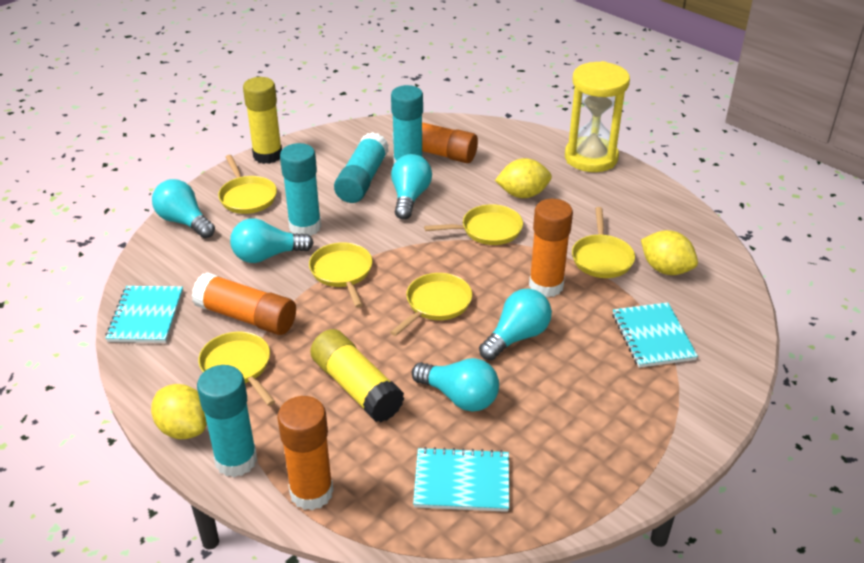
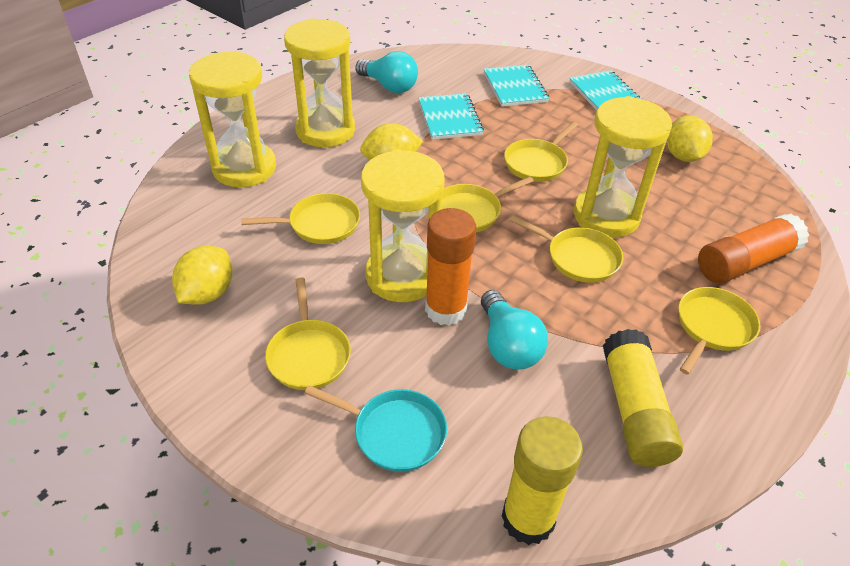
orange glue stick: [192,272,296,335] [277,396,333,510] [392,122,478,163] [529,199,573,298] = 4 -> [425,208,476,325] [698,213,809,284] = 2
turquoise glue stick: [197,365,257,477] [280,143,321,236] [334,132,389,203] [391,85,423,164] = 4 -> none = 0
turquoise light bulb: [152,179,215,238] [230,218,314,263] [391,154,432,219] [412,358,499,412] [479,289,552,361] = 5 -> [355,51,418,93] [481,290,548,370] = 2
turquoise pan: none = 0 -> [304,385,447,472] = 1
yellow hourglass: [565,61,630,172] = 1 -> [189,51,276,187] [284,18,355,147] [361,149,445,302] [574,96,672,238] = 4

